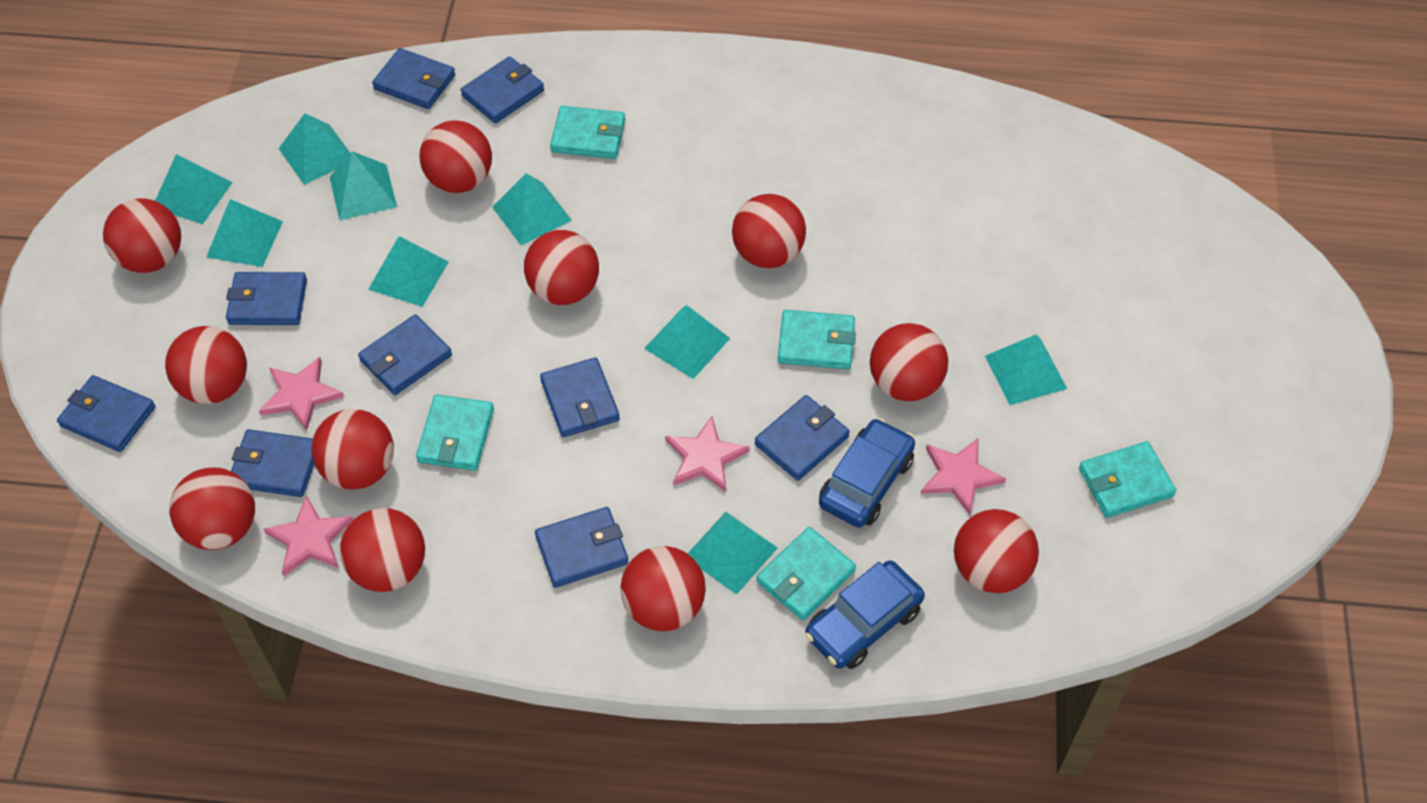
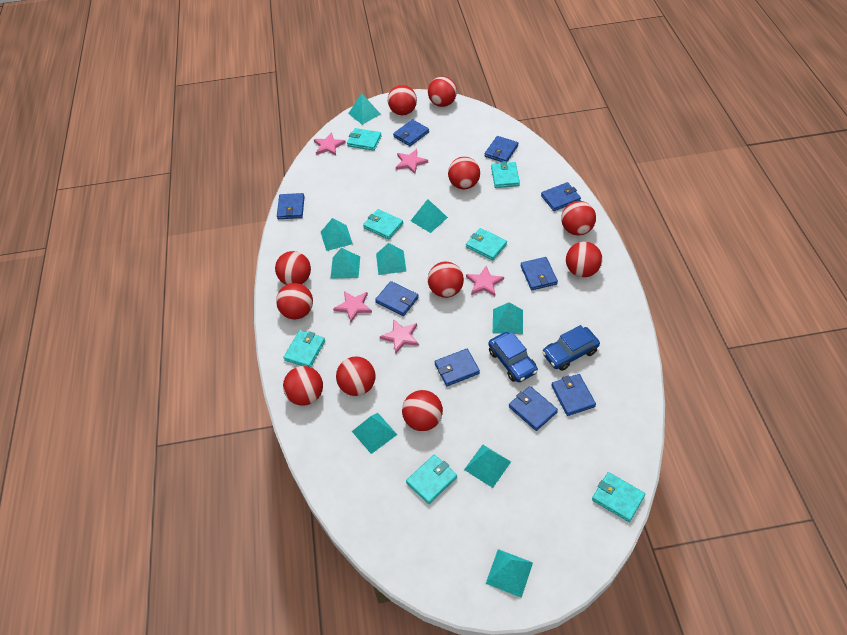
pink star: [259,357,344,431] [264,495,353,576] [665,416,750,492] [921,438,1006,515] = 4 -> [314,132,346,155] [333,291,372,322] [380,319,419,354] [396,149,428,174] [466,266,504,296] = 5
turquoise wallet: [416,395,494,471] [550,106,625,159] [756,527,856,621] [778,310,856,369] [1079,441,1176,518] = 5 -> [283,330,325,367] [347,128,382,151] [363,209,403,240] [406,455,457,504] [466,228,507,260] [491,161,520,188] [592,472,645,522] = 7

